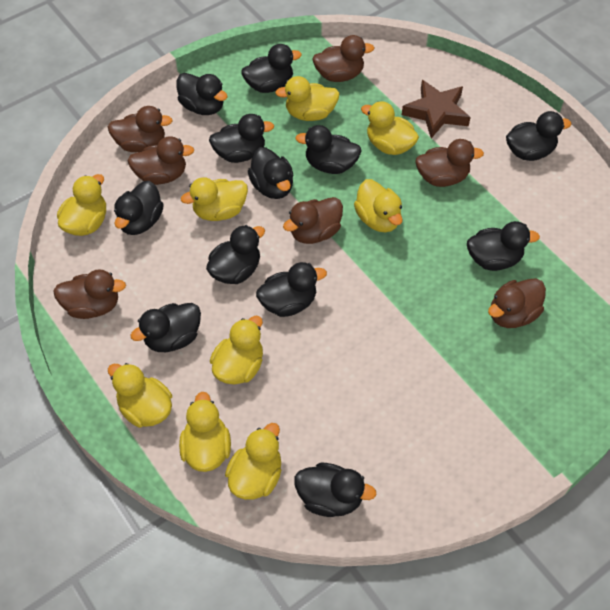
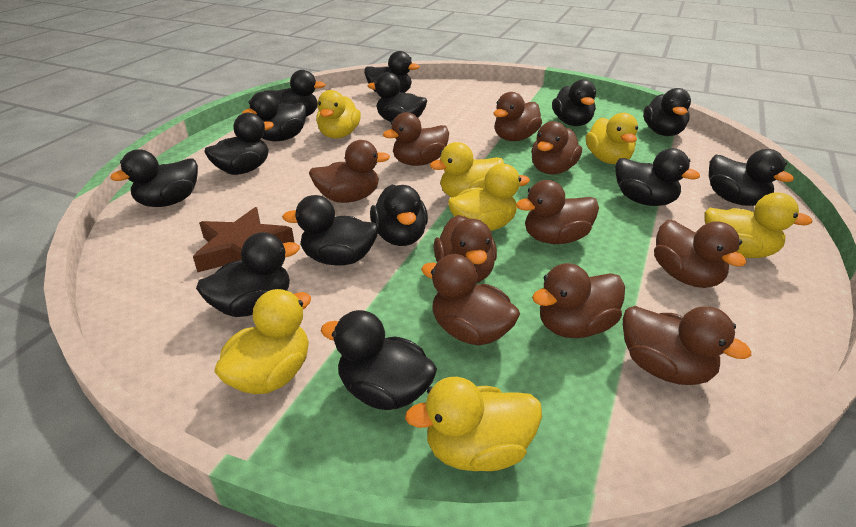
black duck: [114,181,164,235] [130,303,201,352] [176,73,228,115] [206,225,265,284] [209,114,274,163] [241,44,302,93] [248,147,294,199] [256,262,327,317] [294,463,376,517] [295,125,362,174] [467,221,540,271] [506,111,571,161] = 12 -> [110,149,198,207] [196,232,300,317] [204,113,274,175] [242,92,306,141] [264,70,326,117] [282,195,379,266] [321,310,437,410] [364,51,420,93] [368,72,427,122] [370,185,428,246] [552,79,596,126] [615,148,700,206] [643,88,691,136] [709,149,794,206] = 14
brown duck: [53,269,126,319] [108,106,173,152] [127,136,194,185] [283,197,343,244] [312,35,375,82] [415,139,484,187] [488,278,546,328] = 7 -> [309,140,390,203] [383,112,449,166] [421,254,520,345] [433,215,497,283] [494,92,542,141] [516,180,599,244] [531,121,582,175] [532,263,625,338] [623,306,751,385] [654,220,746,288] = 10
yellow duck: [57,174,106,236] [108,363,172,428] [179,392,231,472] [181,177,248,221] [210,316,263,384] [225,423,281,500] [275,76,339,121] [354,179,403,233] [361,101,419,155] = 9 -> [214,289,311,394] [316,90,361,139] [405,377,542,471] [430,142,504,197] [448,164,530,231] [586,113,638,164] [704,192,813,258] = 7

